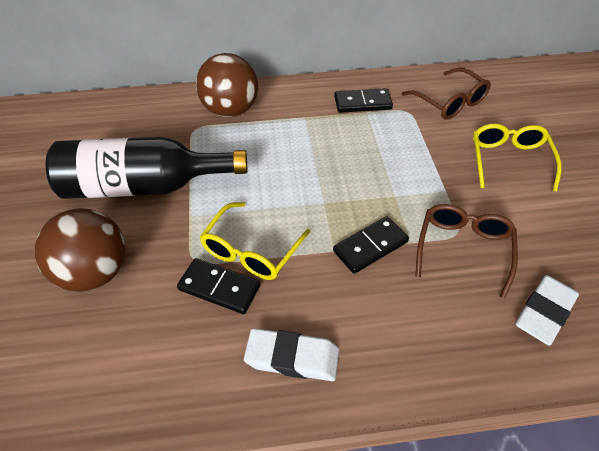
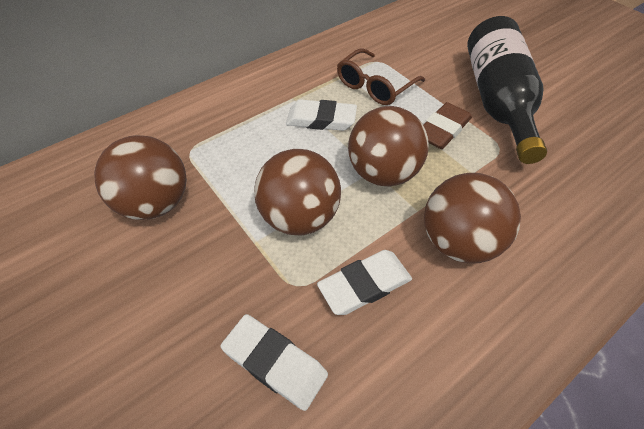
black domino: [177,258,260,314] [333,216,409,274] [334,88,393,113] = 3 -> none = 0
brown ball: [35,208,125,292] [196,53,258,117] = 2 -> [94,135,187,220] [254,149,341,235] [348,106,429,187] [424,173,521,263] = 4
brown eraser: none = 0 -> [423,102,472,149] = 1
brown glasses: [402,68,491,120] [415,204,518,299] = 2 -> [337,48,425,105] = 1
white eraser: [244,328,339,381] [515,275,579,345] = 2 -> [221,314,328,411] [286,99,357,131] [317,250,412,315] = 3
yellow glasses: [200,202,310,280] [473,123,562,192] = 2 -> none = 0

